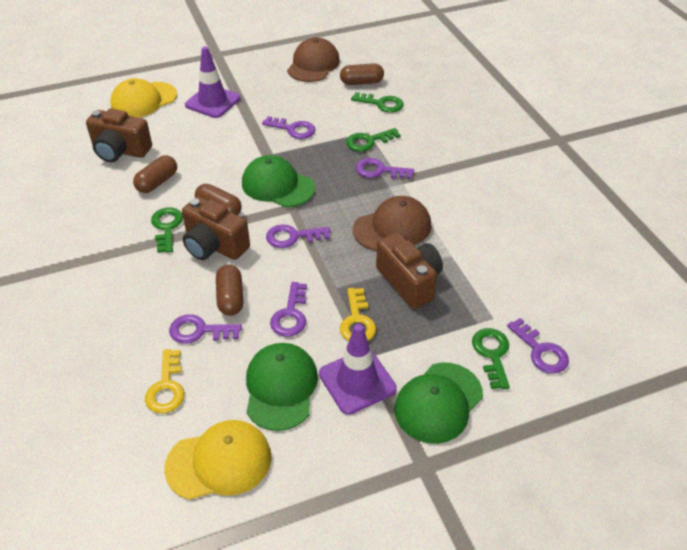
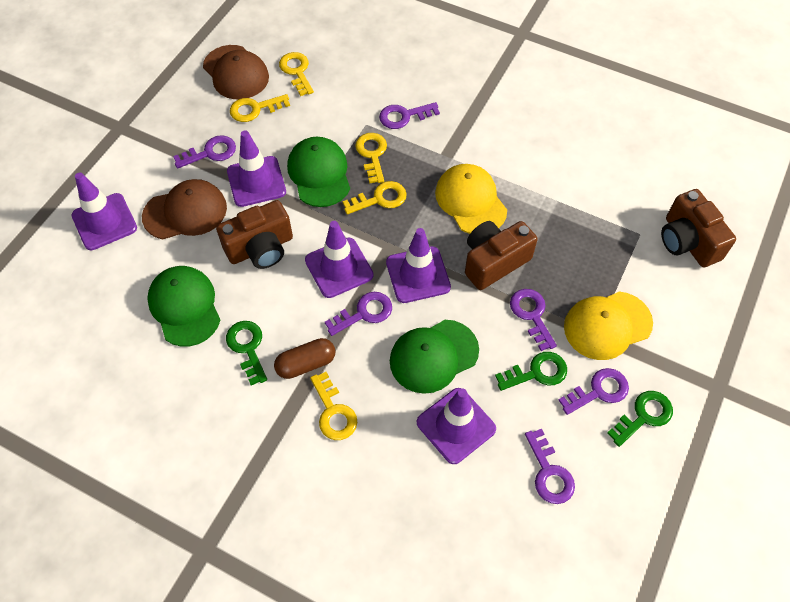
brown capsule: [133,155,177,193] [195,184,242,215] [216,265,243,316] [340,63,384,85] = 4 -> [274,338,335,379] = 1
green key: [151,207,183,253] [346,128,400,152] [351,92,404,113] [472,328,510,389] = 4 -> [226,321,267,385] [495,352,567,391] [607,391,673,447] = 3
purple traffic cone: [185,46,240,118] [319,323,397,415] = 2 -> [72,172,137,250] [227,130,286,207] [305,221,374,298] [386,228,451,303] [417,388,496,464] = 5
yellow key: [145,349,184,413] [340,288,376,341] = 2 -> [230,94,290,122] [279,52,314,96] [310,372,358,440] [343,181,407,214] [355,133,387,183] = 5

